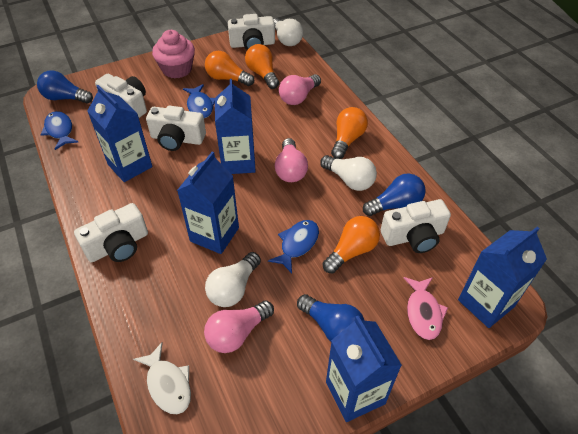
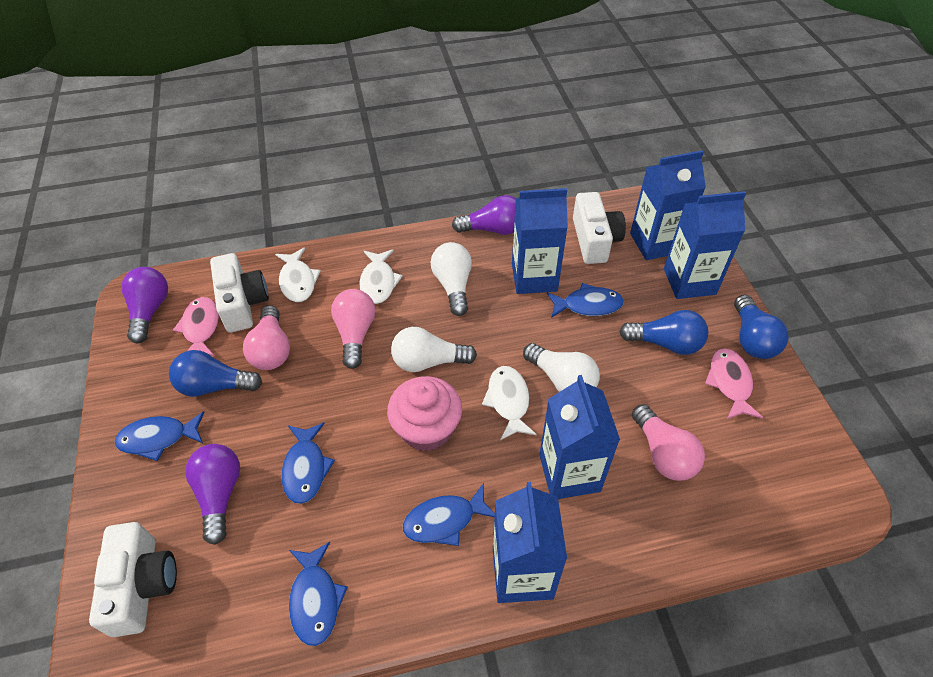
blue fish: [41,111,78,150] [183,84,215,118] [268,220,319,273] = 3 -> [115,411,205,461] [281,423,335,504] [289,542,348,646] [403,483,495,546] [547,283,624,318] = 5
orange light bulb: [205,51,254,86] [245,44,279,89] [323,216,380,273] [331,107,368,159] = 4 -> none = 0
pink fish: [404,277,448,340] = 1 -> [173,297,219,356] [705,349,763,419] = 2
purple light bulb: none = 0 -> [121,267,168,343] [185,444,240,545] [452,195,516,235] = 3
white camera: [74,203,148,262] [95,74,147,118] [146,106,206,151] [228,14,275,50] [381,199,451,253] = 5 -> [89,522,177,637] [210,253,269,333] [573,192,626,264] = 3
white fish: [133,342,191,414] = 1 -> [275,247,321,302] [359,249,403,304] [482,366,537,440] = 3

